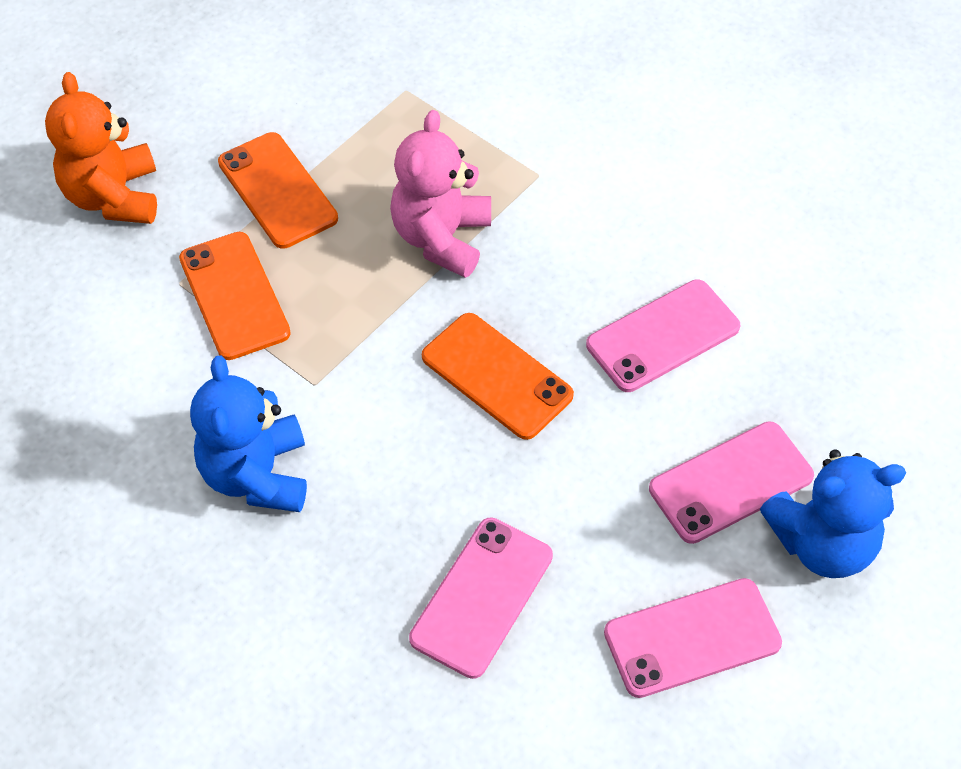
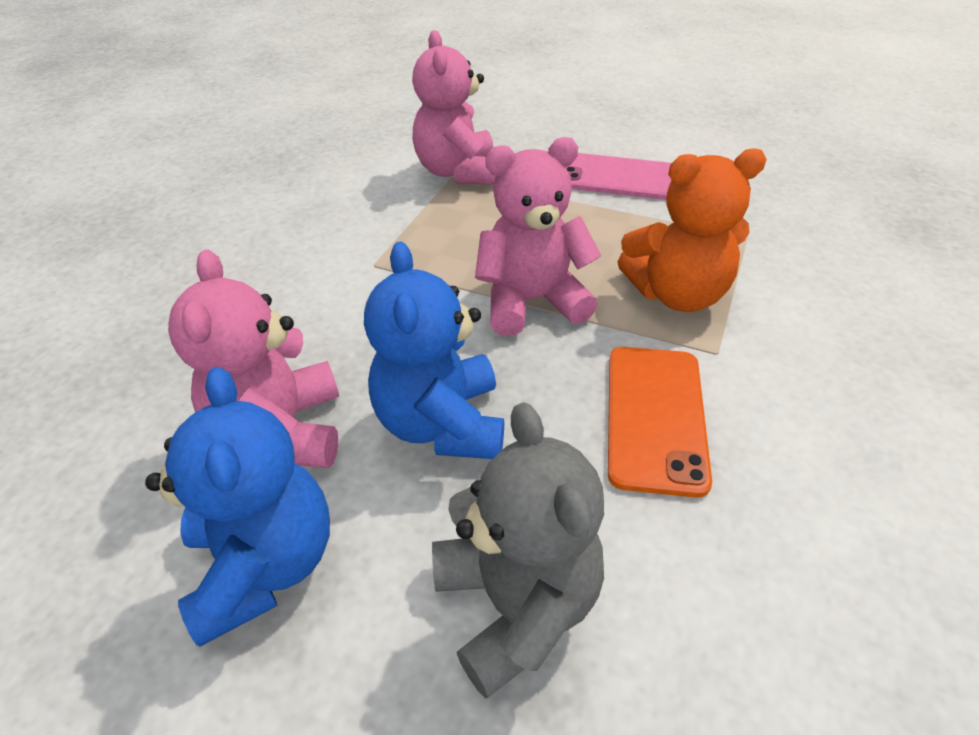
grey teddy bear: none = 0 -> [432,402,604,699] = 1
orange phone: [179,232,291,360] [218,132,338,249] [422,313,574,440] = 3 -> [608,347,712,498] = 1
pink phone: [409,517,553,679] [586,279,740,392] [604,578,782,698] [649,421,814,544] = 4 -> [566,153,672,200] = 1
pink teddy bear: [390,110,491,278] = 1 -> [168,249,339,468] [412,30,496,185] [475,137,601,336] = 3

